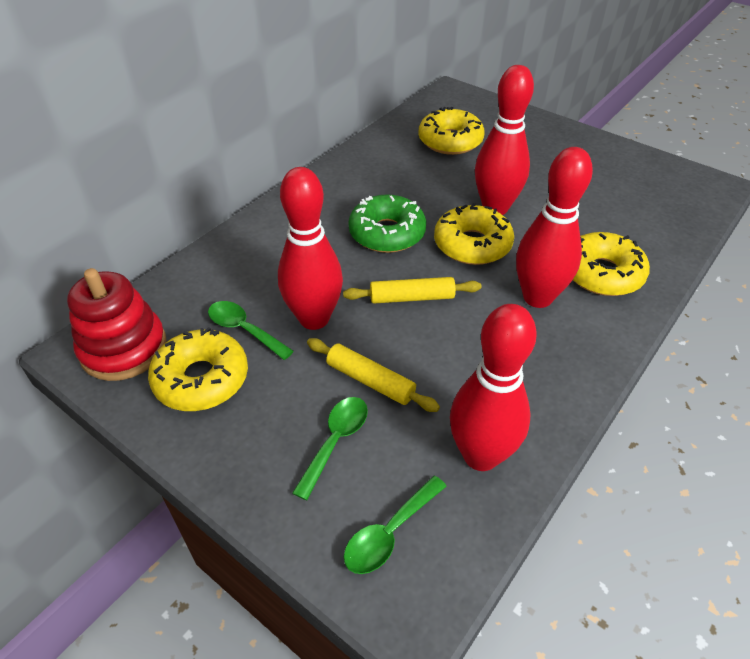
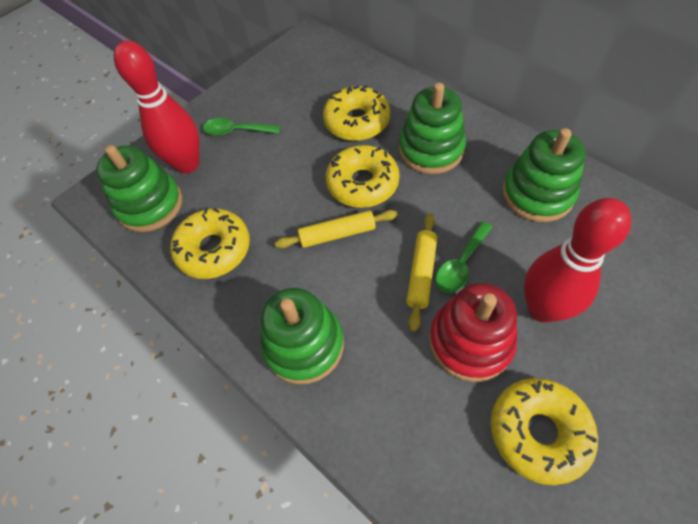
green donut: [348,195,427,253] = 1 -> none = 0
green spoon: [208,301,294,360] [292,397,368,500] [344,476,447,574] = 3 -> [203,118,280,136] [436,221,493,293] = 2
green stacking toy: none = 0 -> [96,145,182,232] [260,288,344,384] [399,83,466,174] [502,128,586,222] = 4
red bowling pin: [278,167,343,330] [450,304,537,471] [475,65,534,215] [516,147,593,308] = 4 -> [114,40,200,173] [524,198,632,323] = 2

